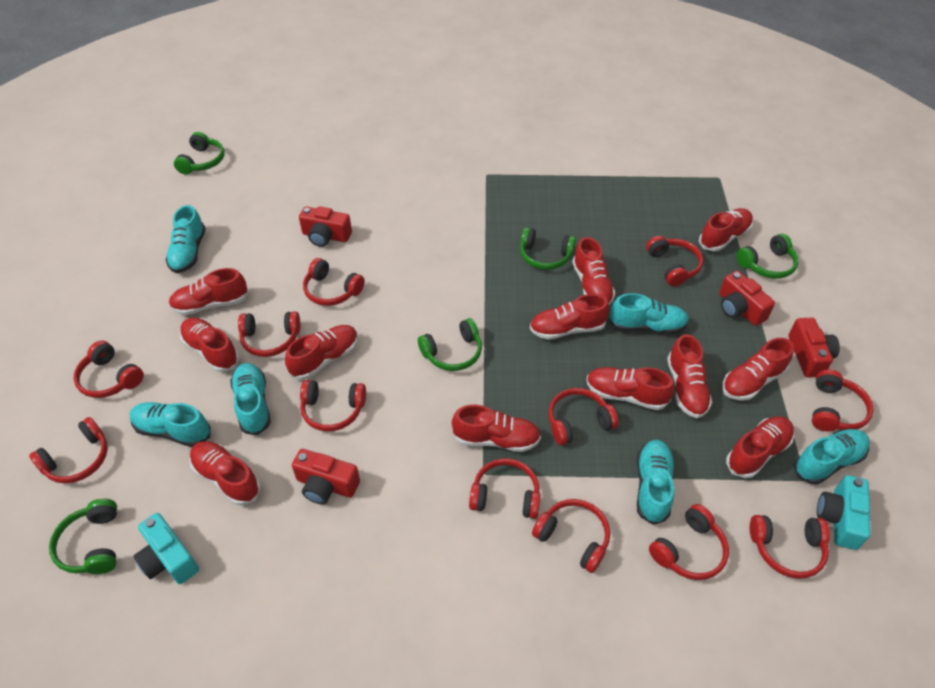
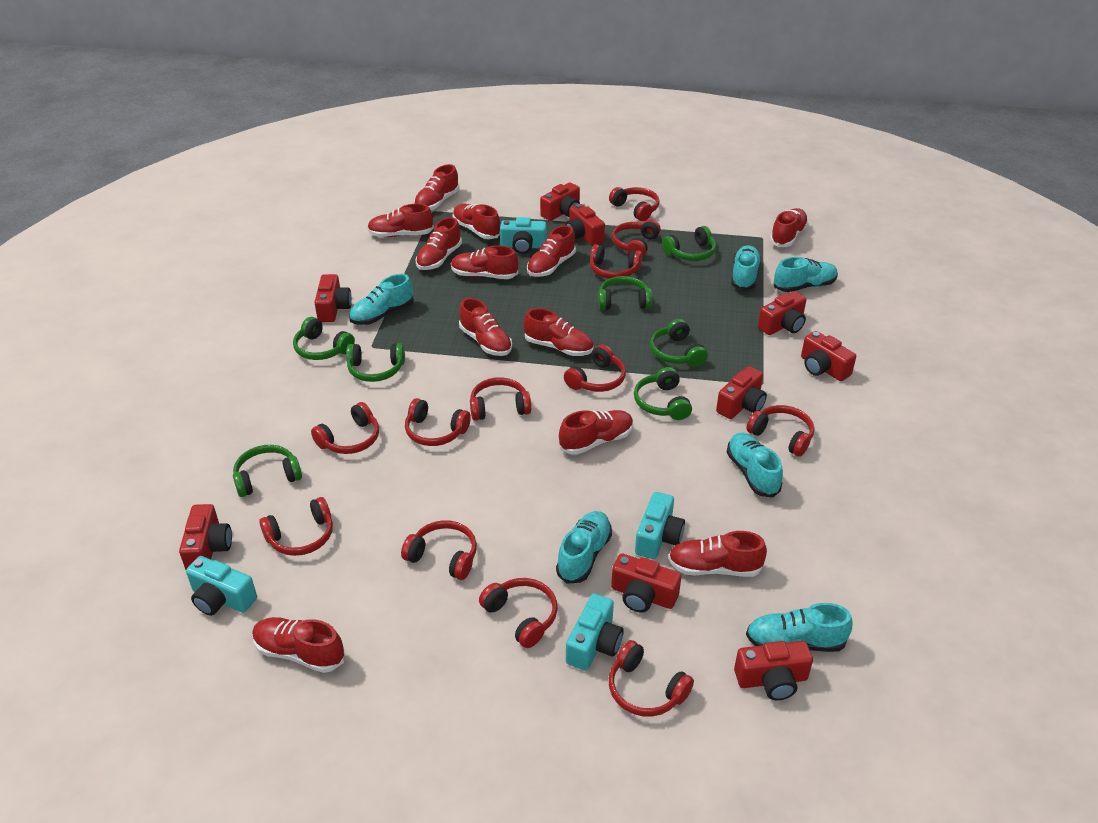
green headphones: [49,499,117,574] [174,132,225,174] [418,318,482,371] [520,227,576,270] [736,234,799,279] = 5 -> [233,445,302,497] [293,317,355,360] [346,343,405,382] [598,276,652,310] [634,367,692,420] [650,319,708,367] [662,226,716,261] = 7
red camera: [292,449,360,504] [299,206,352,247] [719,271,775,326] [788,318,840,378] = 4 -> [179,504,232,570] [314,274,352,322] [540,182,580,221] [565,204,605,246] [611,553,681,613] [716,366,767,419] [734,641,813,700] [758,291,806,335] [801,331,856,381] = 9
turquoise camera: [134,513,199,584] [817,475,871,550] = 2 -> [186,556,257,616] [500,217,546,254] [566,593,623,671] [635,492,685,559] = 4

